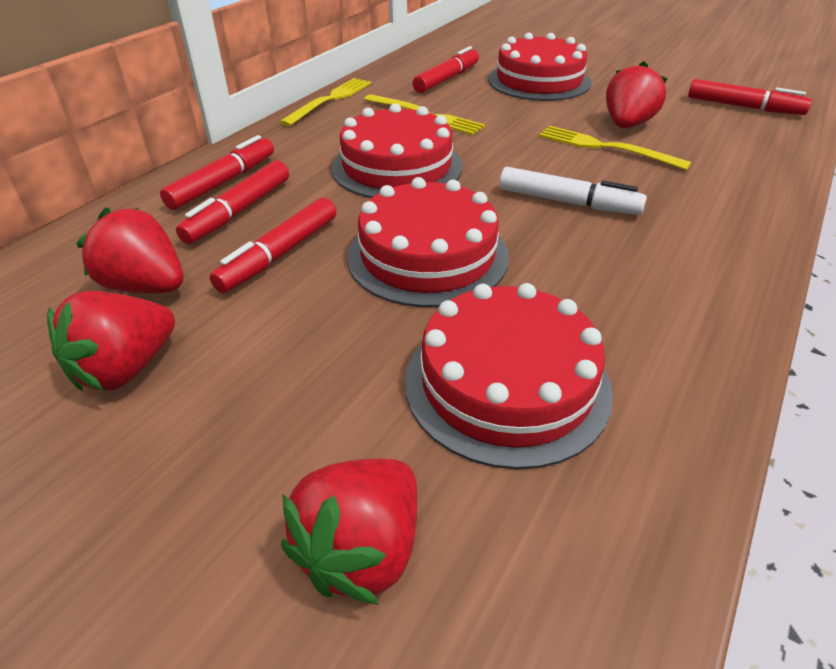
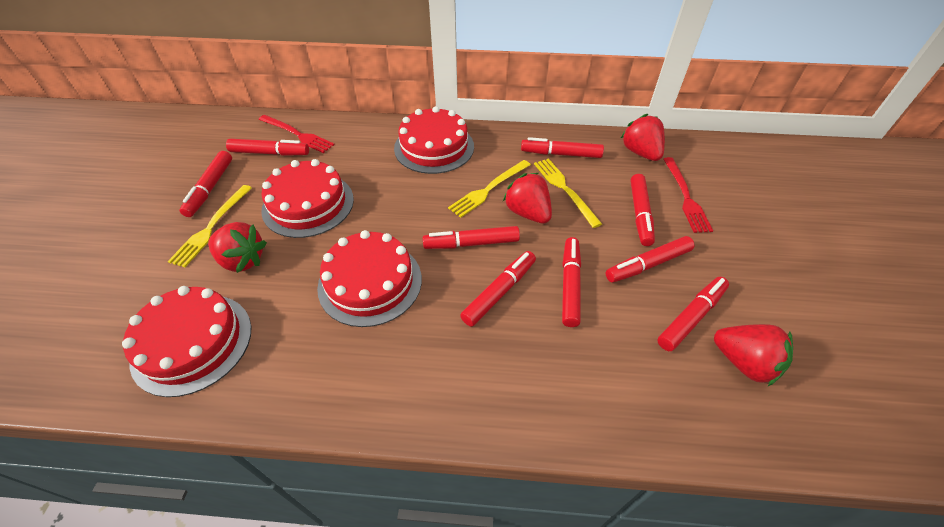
red fork: none = 0 -> [259,115,334,153] [663,157,713,233] = 2
red marker: [160,135,274,210] [176,160,289,244] [210,198,336,293] [413,46,479,93] [688,79,812,115] = 5 -> [180,151,232,217] [226,139,309,156] [423,226,520,249] [460,251,536,327] [521,137,604,158] [562,237,581,327] [605,236,694,283] [630,174,655,246] [657,277,729,351] = 9
white marker: [500,167,647,215] = 1 -> none = 0

